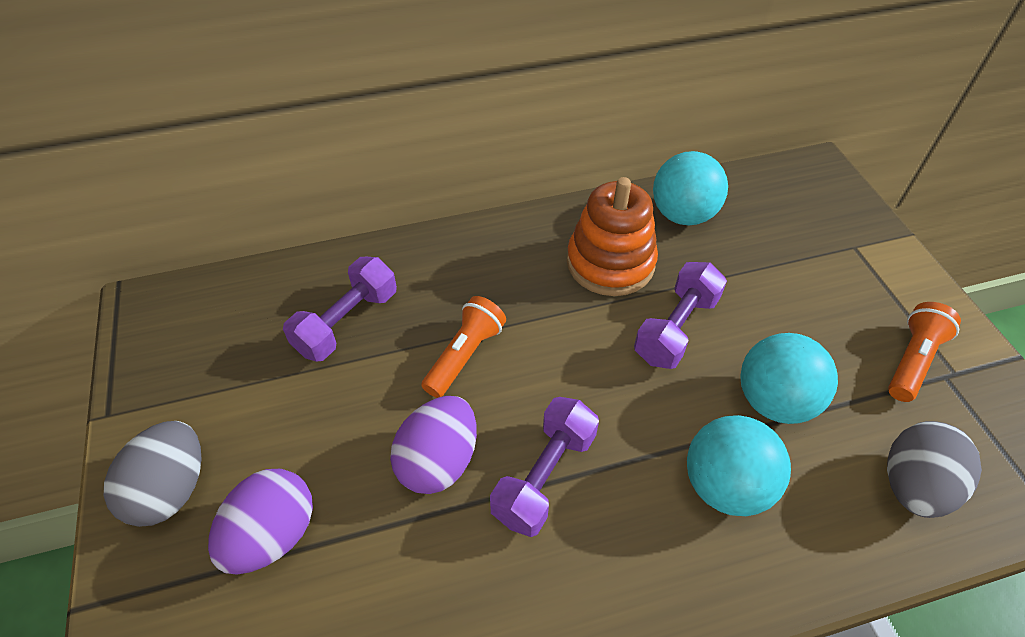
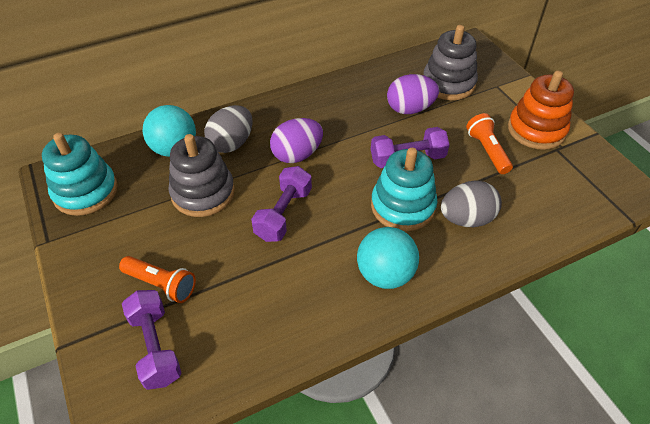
grey stacking toy: none = 0 -> [168,134,235,217] [424,25,478,100] = 2
turquoise ball: [653,151,728,225] [687,415,791,516] [740,333,838,424] = 3 -> [143,105,196,157] [357,227,419,289] = 2
turquoise stacking toy: none = 0 -> [42,133,118,216] [371,148,437,231] = 2

